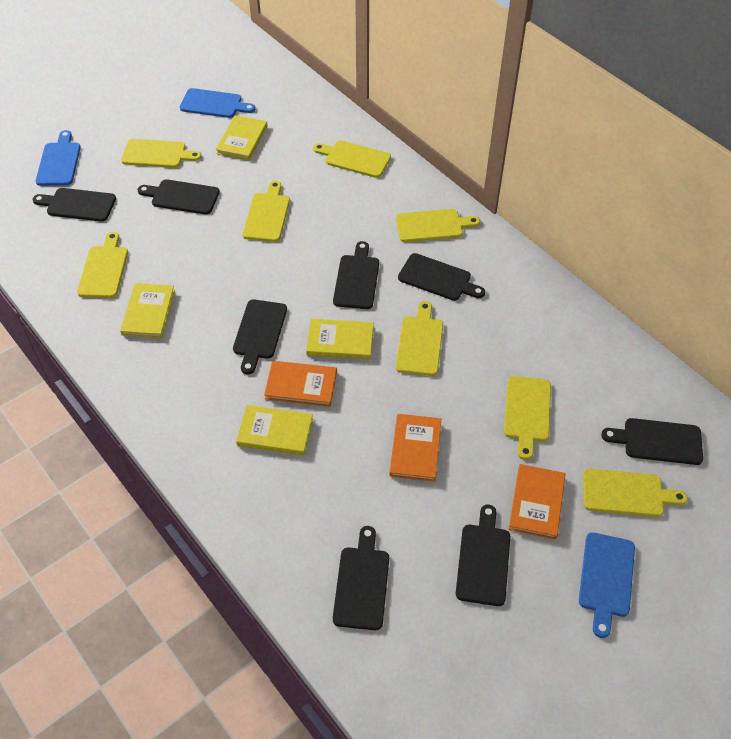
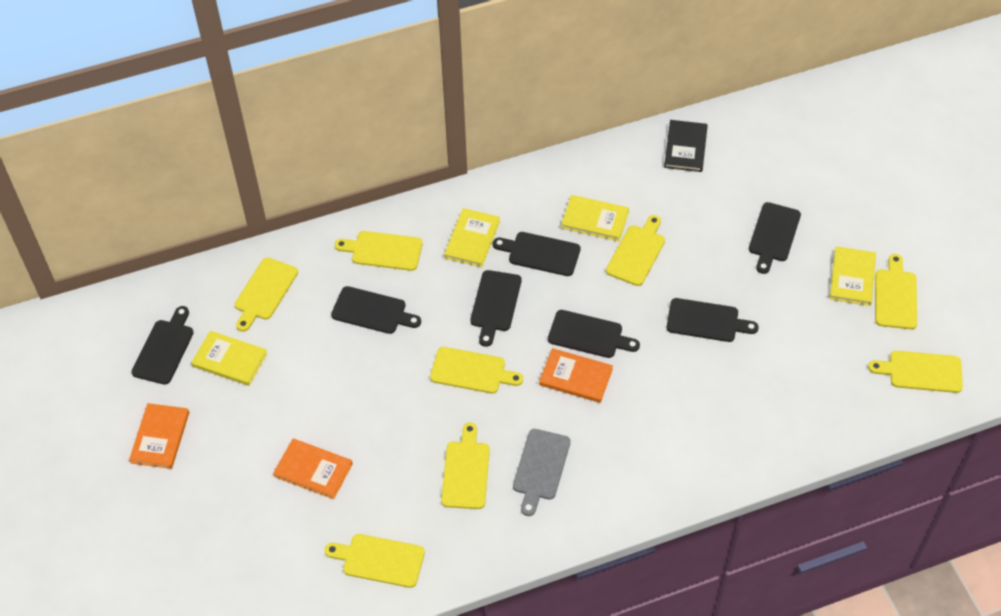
black book: none = 0 -> [664,120,708,172] = 1
black cutting board: [32,188,116,222] [138,179,220,215] [233,299,287,374] [333,241,379,309] [333,526,389,630] [398,253,485,301] [456,505,510,606] [601,418,703,465] = 8 -> [132,306,194,385] [331,286,421,334] [470,270,521,347] [493,232,581,276] [548,310,640,358] [667,298,759,342] [749,202,801,274] = 7
blue cutting board: [36,130,81,186] [180,88,256,118] [579,532,635,638] = 3 -> none = 0
grey cutting board: none = 0 -> [513,429,571,516] = 1

